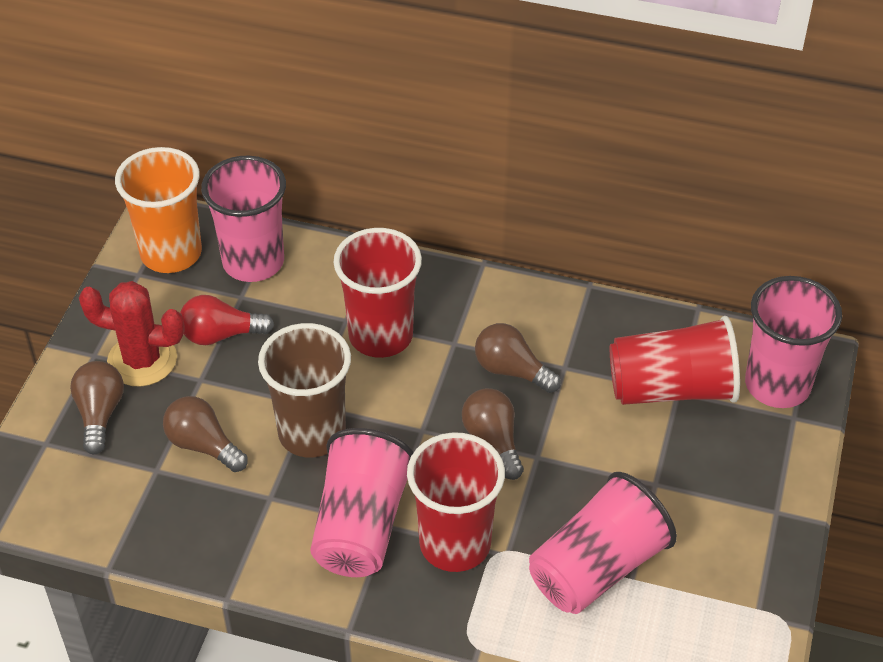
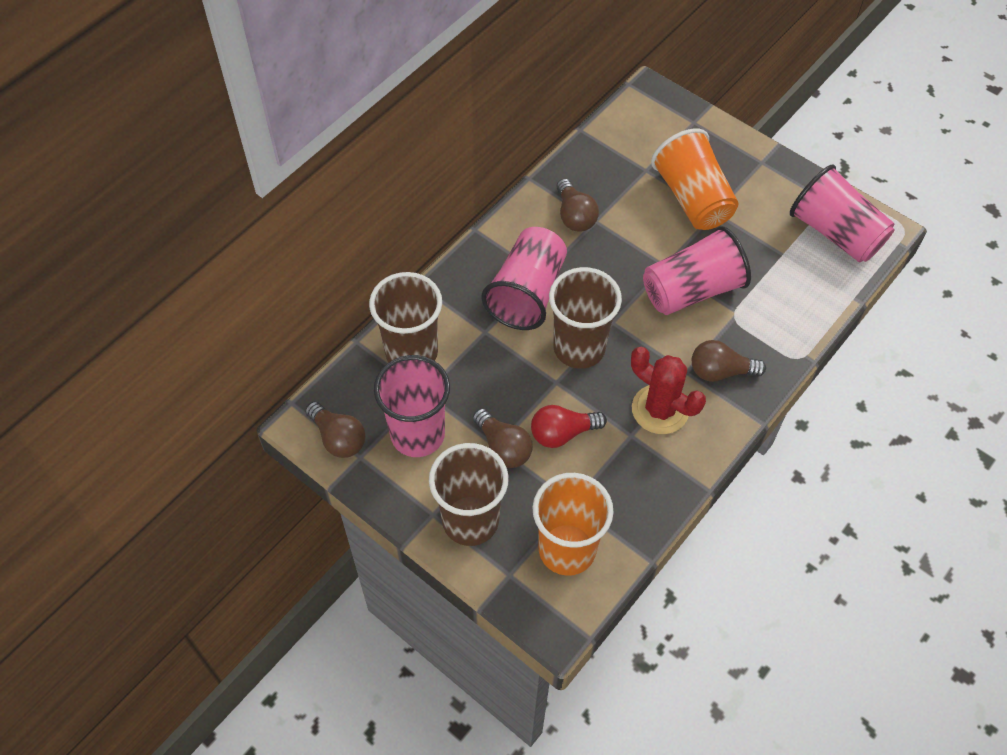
brown cup: [258,323,351,458] = 1 -> [369,272,442,363] [429,443,509,546] [549,267,622,369] = 3
orange cup: [115,147,202,273] = 1 -> [533,473,614,576] [651,128,738,230] = 2
red cup: [333,228,422,358] [407,432,505,572] [610,316,740,405] = 3 -> none = 0

